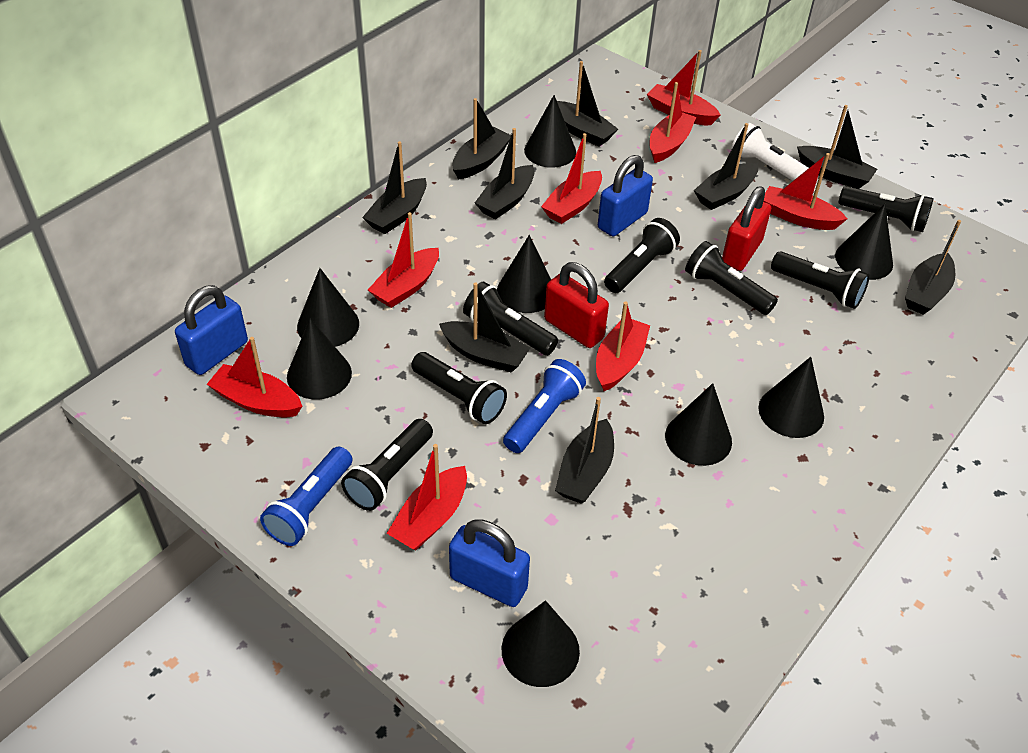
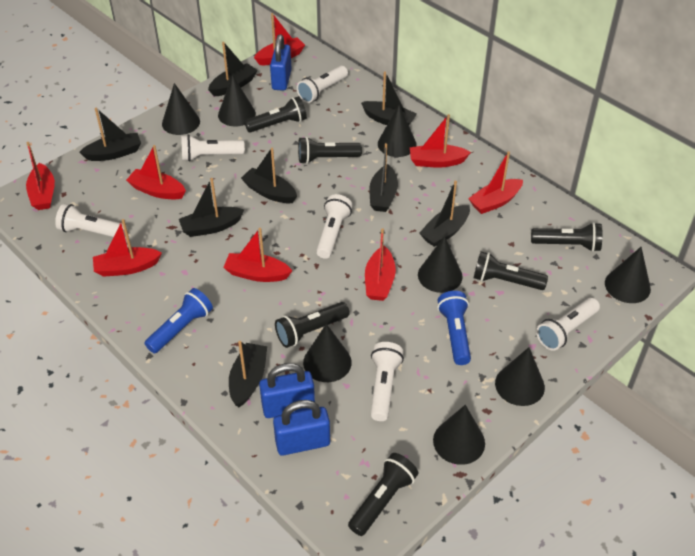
black boat: [362,141,427,234] [439,283,530,372] [452,98,511,179] [475,128,535,219] [555,397,614,504] [557,61,618,147] [694,123,758,210] [797,105,877,189] [905,220,961,315] = 9 -> [79,108,141,161] [179,178,244,237] [208,42,258,96] [229,341,267,407] [241,147,297,203] [361,71,417,125] [369,143,398,212] [419,181,470,247] = 8
black flashlight: [341,419,433,511] [411,352,507,424] [463,281,558,355] [604,218,680,293] [685,241,778,315] [771,251,870,309] [839,186,933,232] = 7 -> [244,96,307,133] [275,302,350,348] [298,137,362,164] [348,453,418,536] [474,252,548,290] [531,222,602,252] = 6
red padlock: [544,262,609,348] [722,186,771,271] = 2 -> none = 0
white flashlight: [732,123,809,181] = 1 -> [55,204,128,237] [181,134,245,162] [297,66,348,103] [316,194,352,259] [370,342,404,421] [536,298,600,351] = 6

